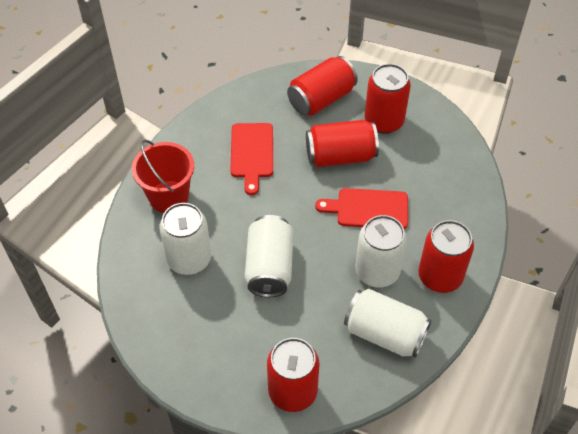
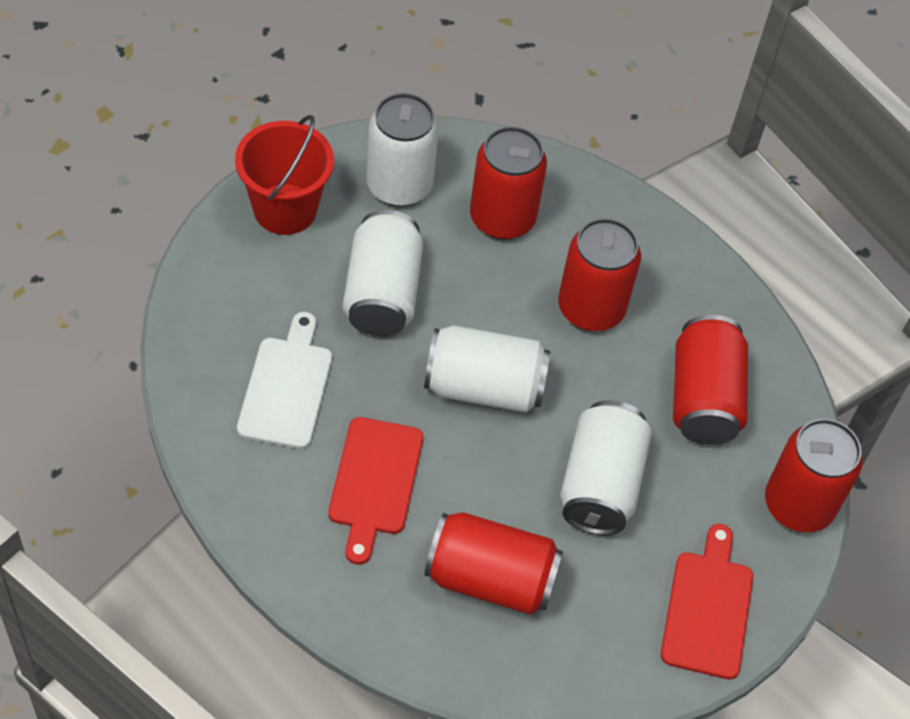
white cutting board: none = 0 -> [237,312,332,449] = 1

